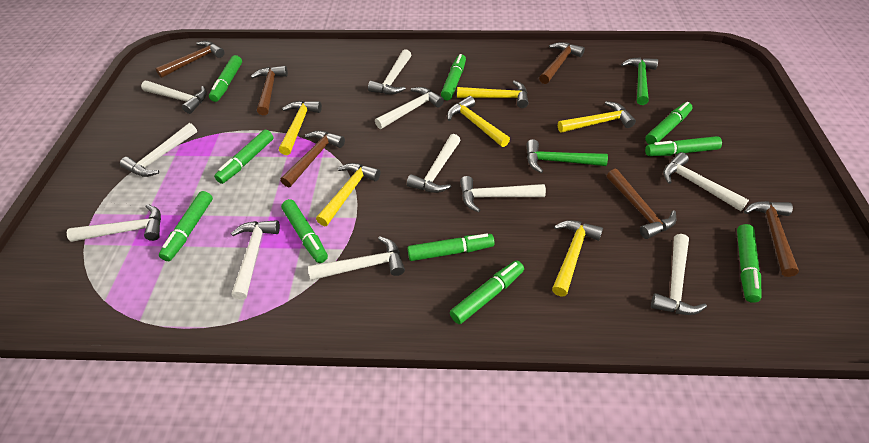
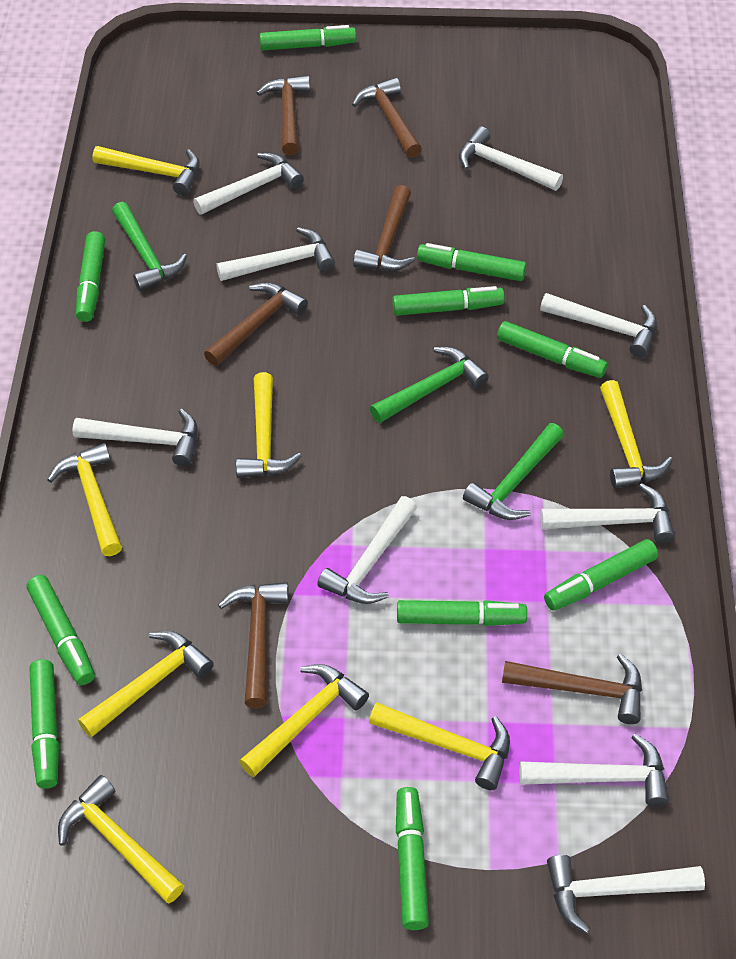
green hammer: [526,139,608,173] [621,57,658,105] = 2 -> [112,202,187,291] [370,347,489,423] [463,423,564,520] = 3
white hammer: [66,204,161,242] [120,123,197,177] [141,81,207,114] [231,220,280,300] [308,236,405,280] [368,49,411,94] [375,87,444,129] [407,134,461,193] [460,176,546,213] [651,234,707,315] [663,152,749,211] = 11 -> [72,409,197,467] [193,153,304,215] [216,227,335,281] [317,496,417,604] [459,126,563,191] [520,734,669,807] [540,293,657,358] [540,483,675,543] [547,855,705,934] = 9
yellow hammer: [279,101,322,155] [316,163,381,226] [447,96,510,147] [457,80,528,108] [552,220,603,296] [558,101,636,133] = 6 -> [47,443,122,556] [58,775,185,903] [78,631,214,737] [93,146,200,196] [236,372,302,478] [239,664,369,777] [369,702,510,790] [600,380,673,488] = 8

